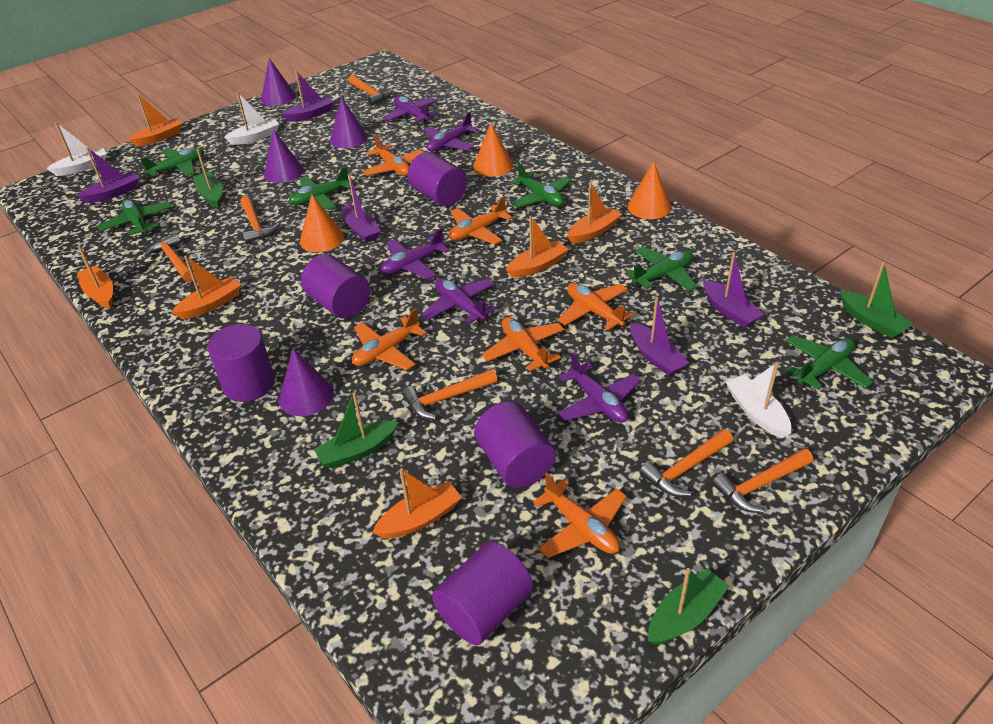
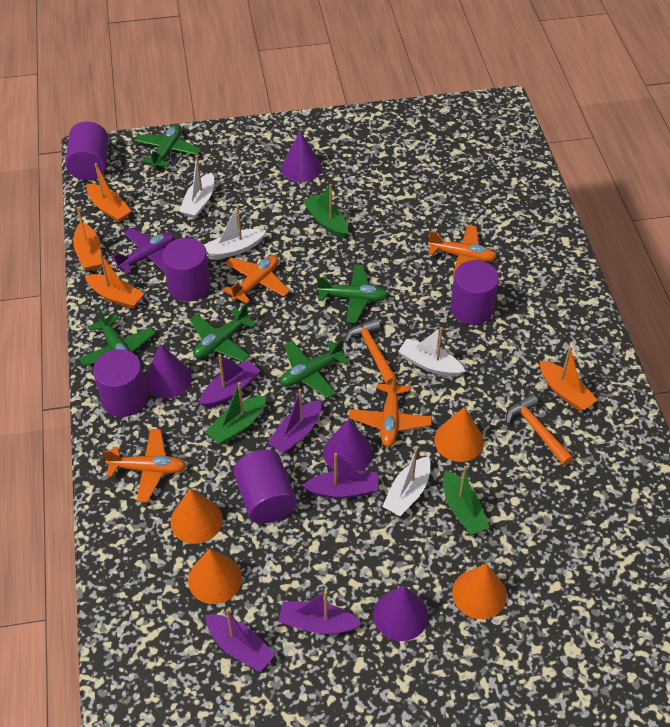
green boat: [194,149,223,208] [314,392,398,469] [648,568,729,645] [840,261,913,338] = 4 -> [205,382,266,444] [303,184,348,238] [443,466,490,535] = 3
green plane: [98,199,172,237] [140,148,205,178] [289,166,350,210] [510,162,571,207] [626,247,697,291] [785,335,873,390] = 6 -> [79,308,155,366] [135,124,201,169] [190,303,256,362] [280,339,349,398] [317,264,388,323] = 5
orange boat: [77,245,113,309] [128,94,183,147] [172,256,241,319] [372,468,462,538] [506,216,569,278] [567,182,622,244] = 6 -> [73,207,101,271] [85,253,144,309] [86,163,132,222] [539,347,597,411] = 4
orange cone: [300,194,344,252] [473,123,513,177] [628,161,672,219] = 3 -> [170,488,223,544] [188,549,242,604] [434,407,484,462] [452,564,507,619] = 4
orange hammer: [144,233,195,282] [240,196,280,244] [348,75,392,105] [402,369,497,420] [639,429,733,497] [712,448,813,513] = 6 -> [345,318,397,385] [506,394,573,466] = 2
orange plane: [352,308,427,370] [362,134,423,176] [449,196,512,245] [482,317,564,371] [533,473,627,558] [558,283,634,330] = 6 -> [103,429,186,502] [223,255,290,303] [349,372,432,447] [428,225,496,278] = 4
purple plane: [381,228,450,280] [383,96,438,125] [422,278,496,324] [423,112,479,152] [557,352,641,423] = 5 -> [111,228,174,275] = 1
white boat: [46,122,107,176] [224,92,279,145] [726,362,792,438] = 3 -> [179,156,214,218] [204,205,266,260] [382,449,431,516] [398,327,465,377] = 4

